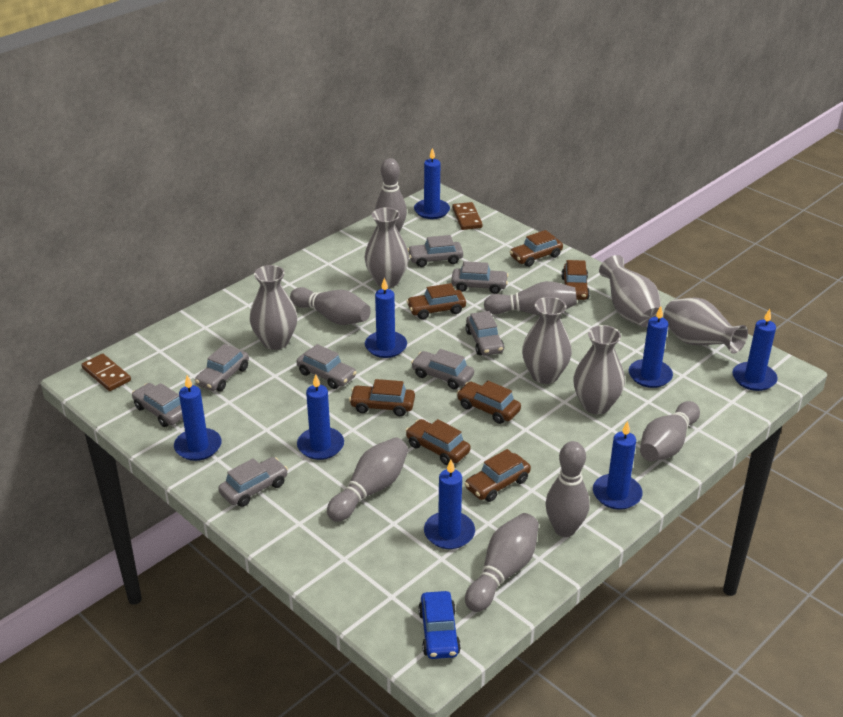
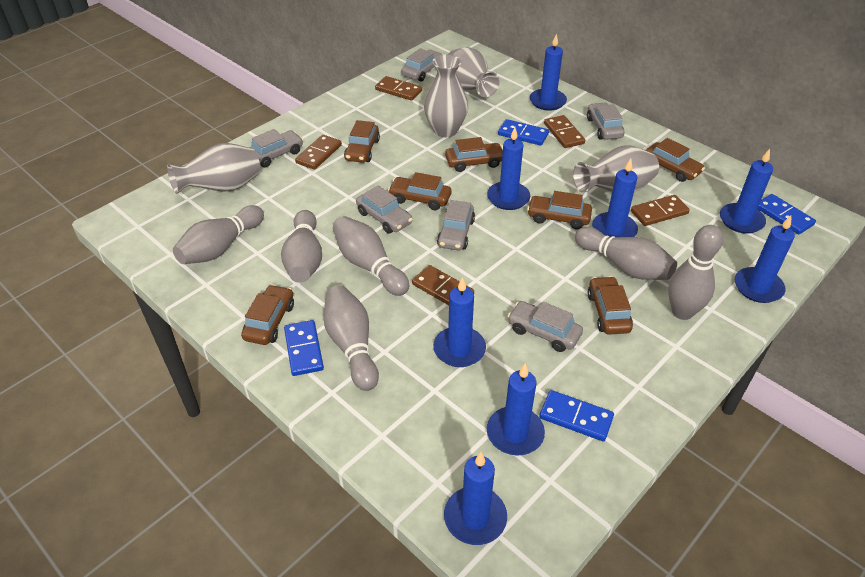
blue car: [418,591,461,659] = 1 -> none = 0
blue domino: none = 0 -> [284,320,324,376] [498,119,549,146] [539,390,614,441] [758,194,816,234] = 4
brown domino: [81,354,131,391] [452,202,483,230] = 2 -> [295,135,342,170] [375,76,422,101] [412,265,474,305] [544,115,585,148] [631,195,690,226] = 5
grey bowling pin: [290,287,371,325] [327,437,408,522] [375,158,407,233] [465,513,539,612] [484,281,577,315] [545,441,590,537] [640,401,700,461] = 7 -> [173,205,264,264] [281,210,322,283] [323,285,379,391] [333,216,409,296] [575,227,677,280] [668,225,723,320] = 6
grey car: [132,383,183,427] [195,344,249,391] [218,457,288,507] [296,344,357,389] [407,235,463,267] [411,349,474,389] [451,261,509,294] [465,311,504,356] = 8 -> [249,129,303,167] [356,185,413,234] [401,48,443,82] [437,200,475,250] [508,301,583,352] [587,102,625,140] = 6
grey vase: [250,265,297,350] [364,207,409,288] [522,297,572,384] [573,325,625,414] [599,255,661,327] [663,298,748,354] = 6 -> [167,143,260,194] [424,54,468,137] [448,47,500,97] [573,145,659,193] = 4

